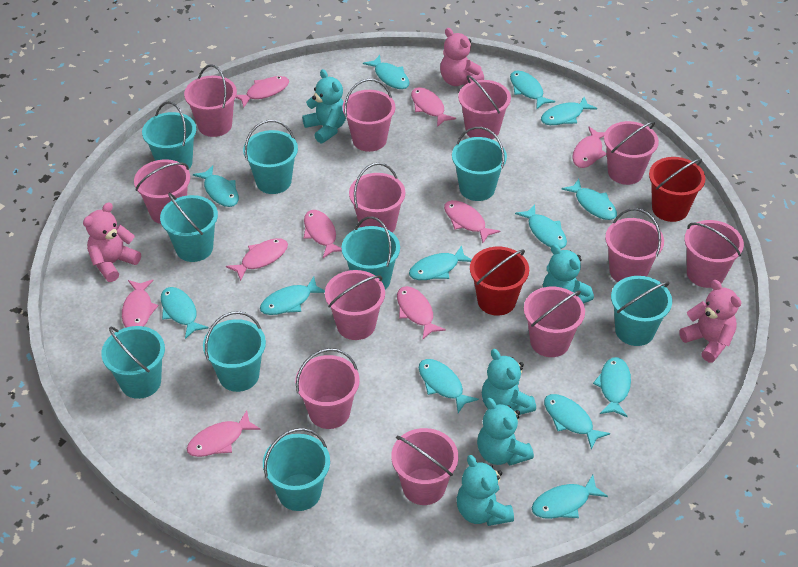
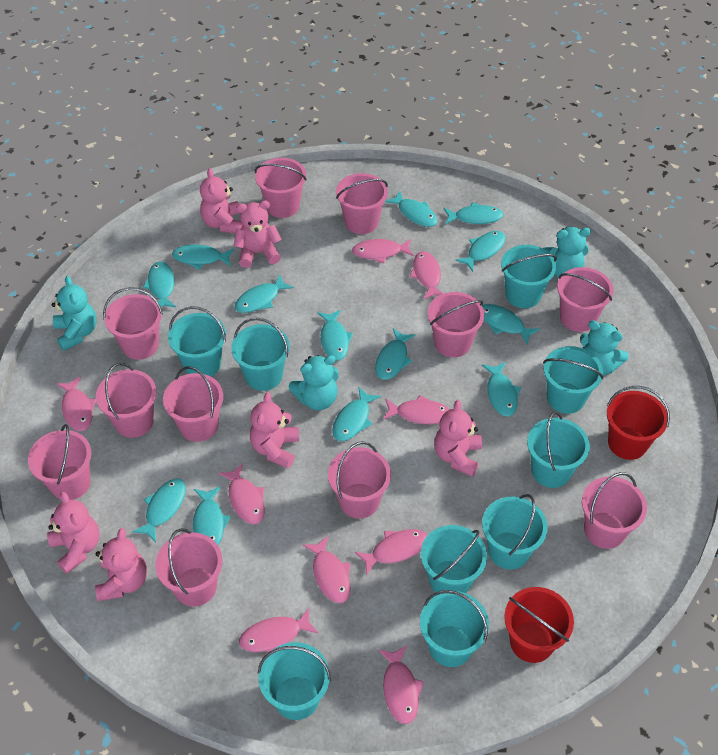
pink bucket: [134,159,190,224] [184,64,237,137] [295,348,360,429] [325,270,385,340] [342,79,395,152] [349,163,405,233] [391,428,458,505] [458,75,511,139] [524,287,585,357] [604,121,659,185] [605,208,664,282] [684,220,744,288] = 12 -> [28,424,91,500] [96,363,156,438] [103,287,163,360] [155,528,223,607] [163,366,223,442] [254,158,307,218] [328,441,391,519] [336,173,388,234] [428,292,484,357] [557,267,614,332] [582,472,647,549] = 11
pink teddy bear: [83,202,141,282] [440,28,484,86] [679,280,741,363] = 3 -> [47,492,99,574] [95,528,147,601] [200,168,242,233] [234,201,282,268] [250,392,299,469] [434,400,482,477] = 6
turquoise teddy bear: [302,69,346,143] [457,455,514,526] [477,398,534,466] [482,349,536,415] [543,244,594,304] = 5 -> [52,276,97,351] [289,355,339,410] [543,227,591,278] [580,320,629,376] = 4

